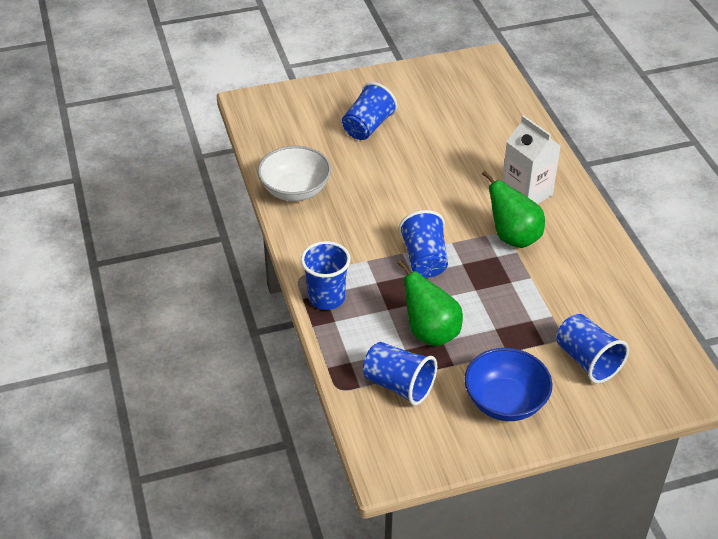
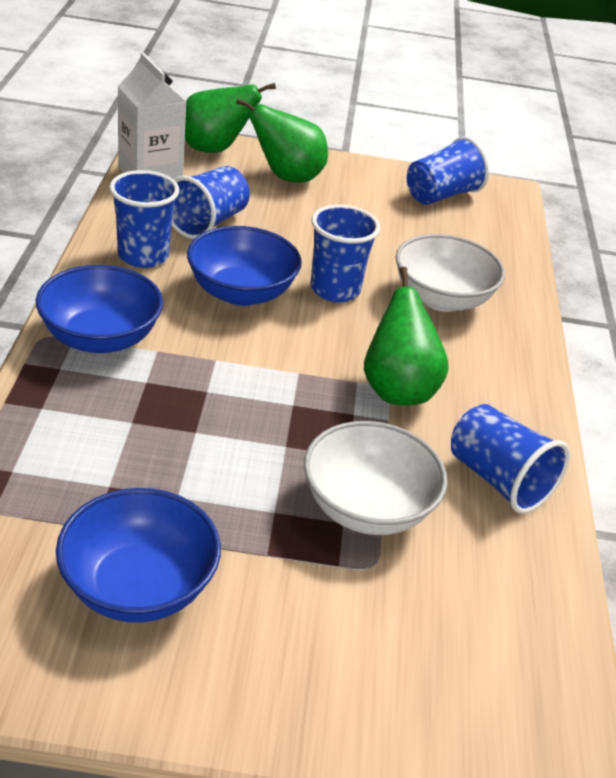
blue bowl: [464,348,552,421] = 1 -> [36,265,163,353] [56,488,221,622] [187,226,302,306] = 3
green pear: [397,260,463,346] [482,171,545,248] = 2 -> [185,83,276,153] [236,98,328,183] [364,266,449,405] = 3
white bowl: [258,146,331,201] = 1 -> [304,421,447,535] [396,234,505,312] = 2

